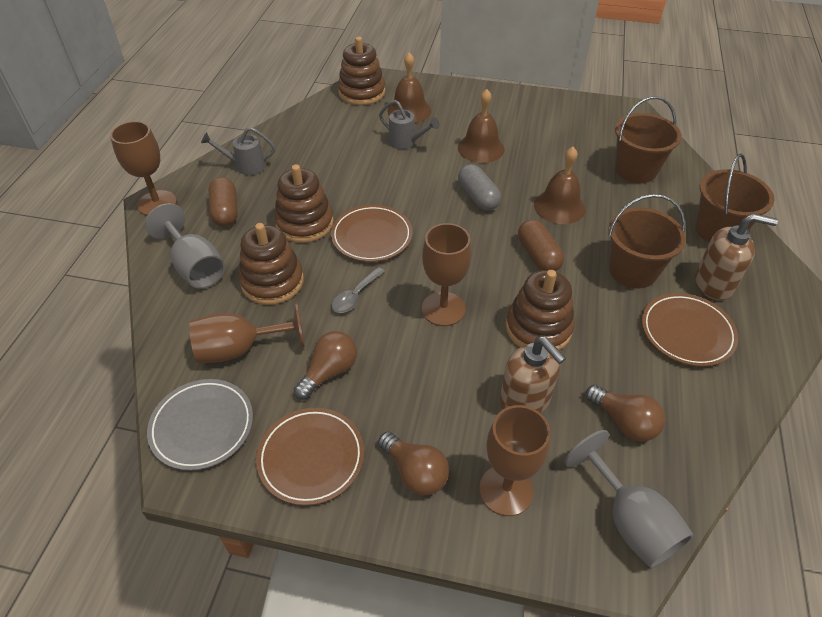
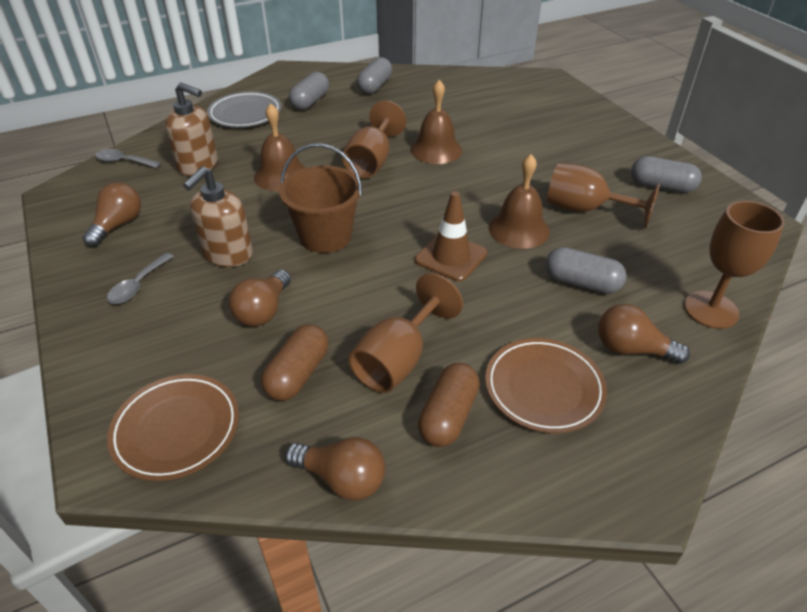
brown bucket: [608,194,686,288] [615,96,682,183] [695,154,774,243] = 3 -> [279,143,362,253] = 1
brown light bulb: [294,331,357,400] [378,432,449,495] [586,385,666,442] = 3 -> [83,182,141,247] [229,270,291,327] [285,437,386,500] [598,304,690,364] = 4
brown plate: [256,408,364,506] [331,205,412,262] [642,293,738,367] = 3 -> [107,374,239,481] [485,338,607,433] = 2
brown stacking toy: [239,223,304,305] [274,164,334,243] [338,37,385,105] [506,270,575,350] = 4 -> none = 0
brown traffic cone: none = 0 -> [415,191,487,282] = 1
grey capsule: [458,164,501,211] = 1 -> [289,72,329,110] [357,57,392,94] [545,247,627,294] [631,156,702,193] = 4
grey goblet: [145,203,225,289] [564,430,694,568] = 2 -> none = 0
grey spoon: [332,267,385,313] = 1 -> [95,149,161,168] [107,253,174,304] = 2
grey watering can: [201,127,276,175] [379,100,440,149] = 2 -> none = 0

